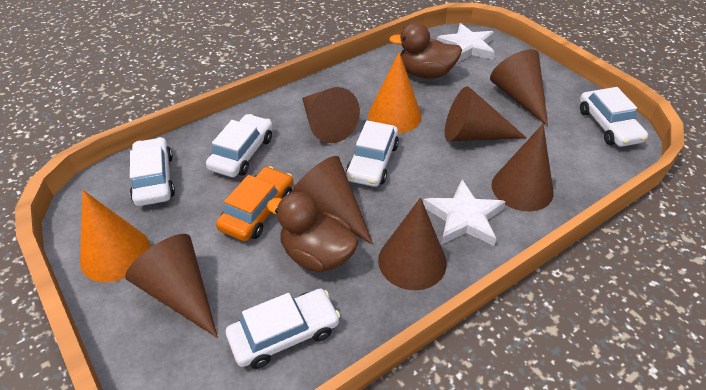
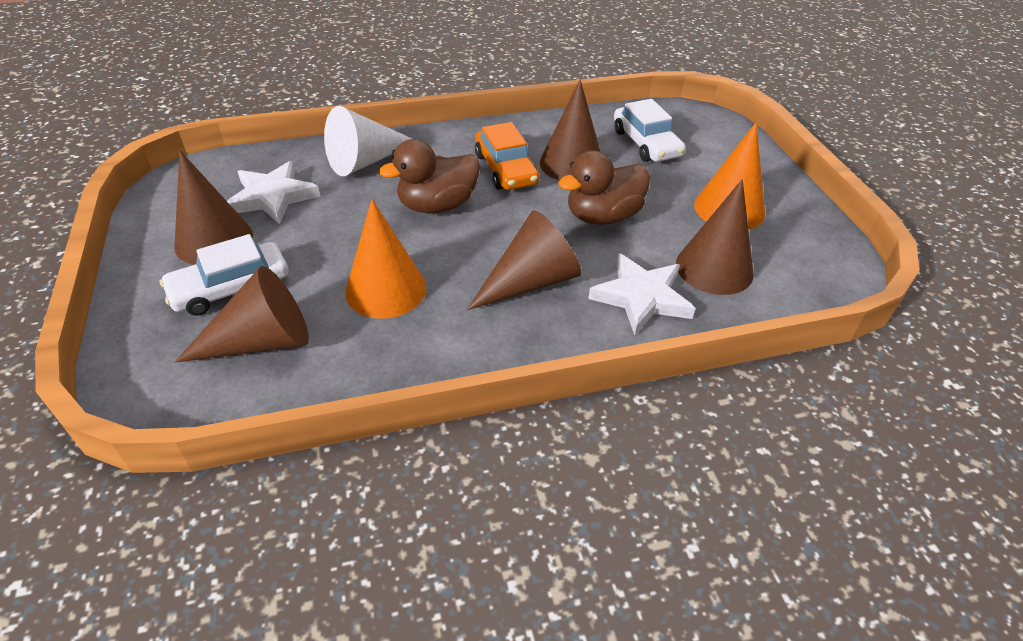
brown cone: [125,234,218,338] [292,156,374,245] [302,87,360,143] [378,198,447,290] [445,86,527,141] [490,49,548,126] [492,124,554,211] = 7 -> [175,151,253,265] [175,266,309,363] [467,210,581,310] [540,79,601,180] [676,179,754,295] = 5
white car: [130,137,175,206] [206,114,273,177] [226,289,340,369] [346,121,399,187] [580,87,648,147] = 5 -> [160,234,288,316] [614,99,686,162] = 2
white cone: none = 0 -> [324,106,412,176] = 1

